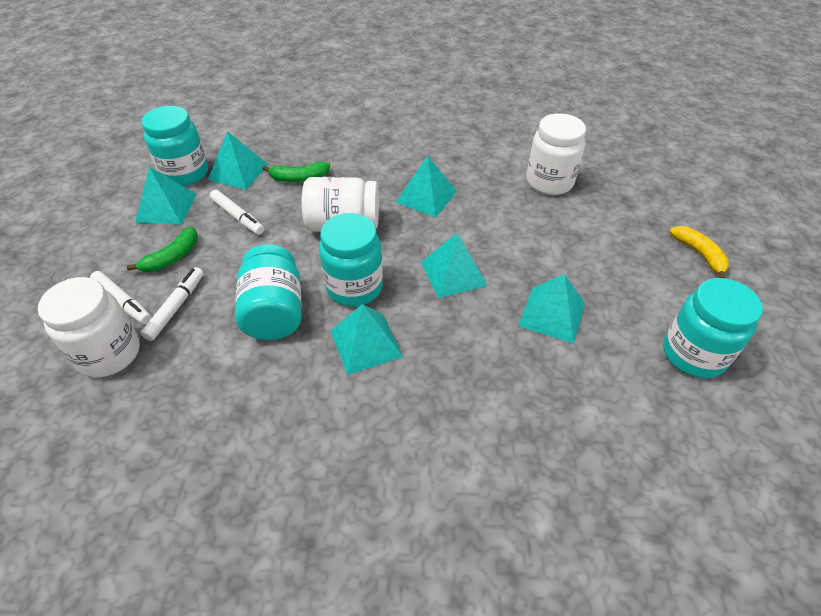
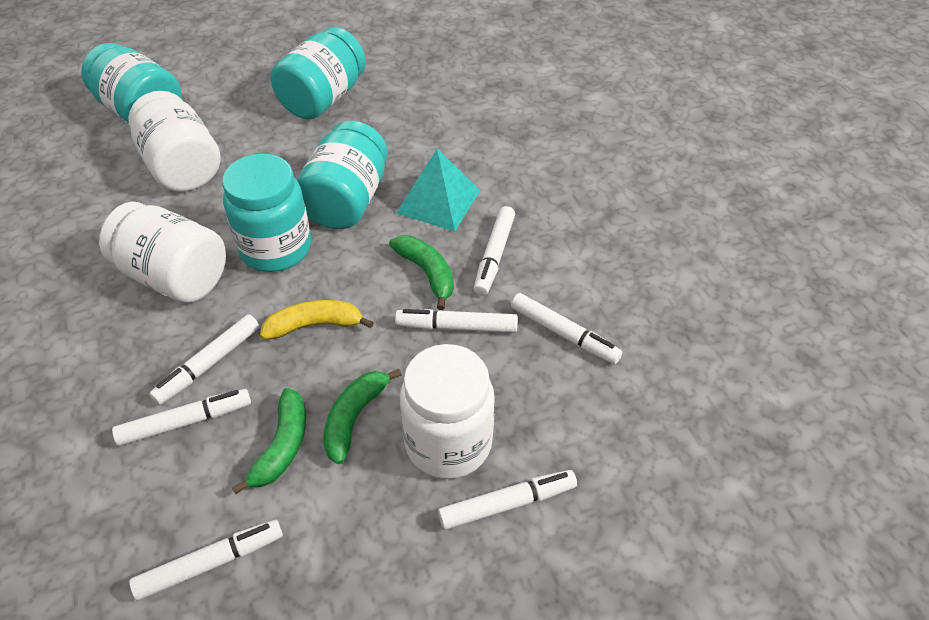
green banana: [127,227,197,272] [262,162,330,182] = 2 -> [232,388,306,494] [323,369,402,464] [389,235,454,310] = 3
turquoise pyramid: [135,167,197,225] [208,131,269,190] [331,304,403,375] [396,156,457,217] [421,233,488,298] [518,274,585,343] = 6 -> [396,149,480,231] = 1
white marker: [90,271,152,325] [141,267,204,341] [209,190,264,235] = 3 -> [112,389,251,446] [129,520,283,601] [149,314,259,405] [395,309,518,333] [438,470,577,530] [474,206,515,296] [511,293,622,364] = 7

